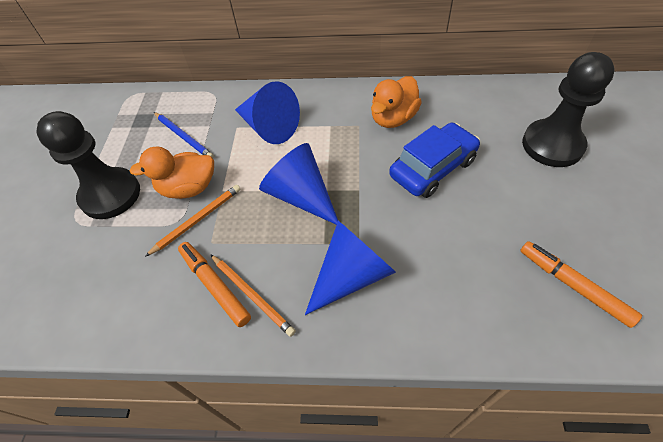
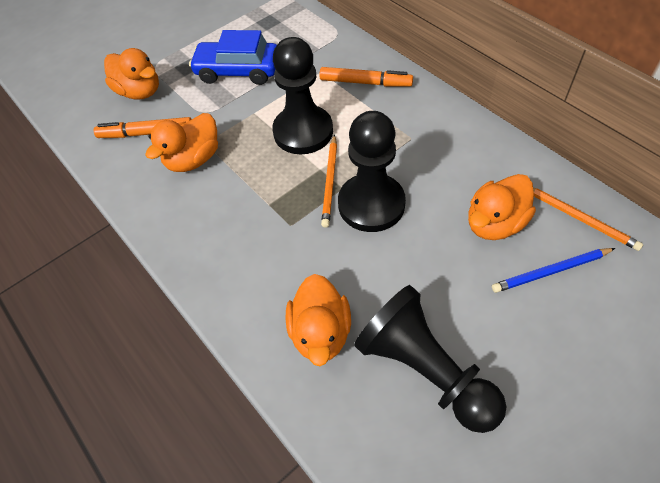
black pawn: [36,111,140,219] [522,52,615,167] = 2 -> [272,37,333,154] [338,111,406,232] [354,285,507,433] = 3
blue cone: [235,81,300,144] [259,143,338,225] [305,221,396,315] = 3 -> none = 0
orange duck: [130,147,214,199] [371,76,422,128] = 2 -> [104,48,159,100] [145,113,218,172] [286,274,351,366] [468,174,536,240] = 4

